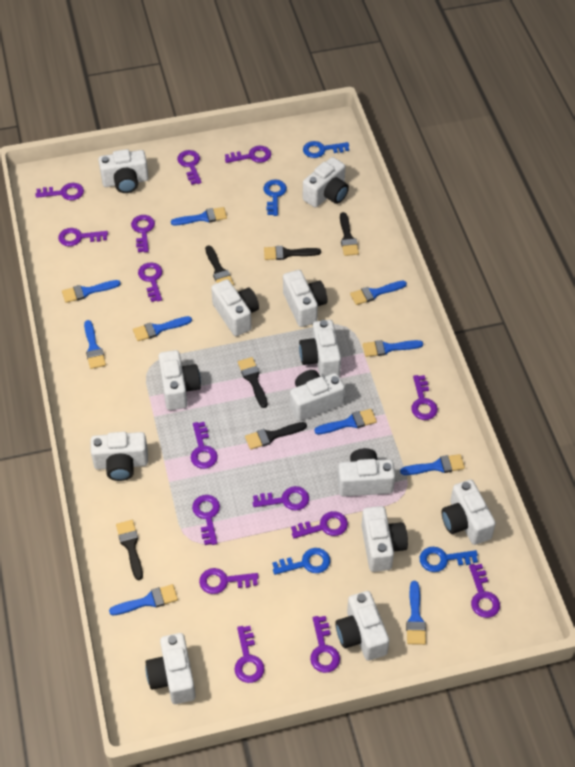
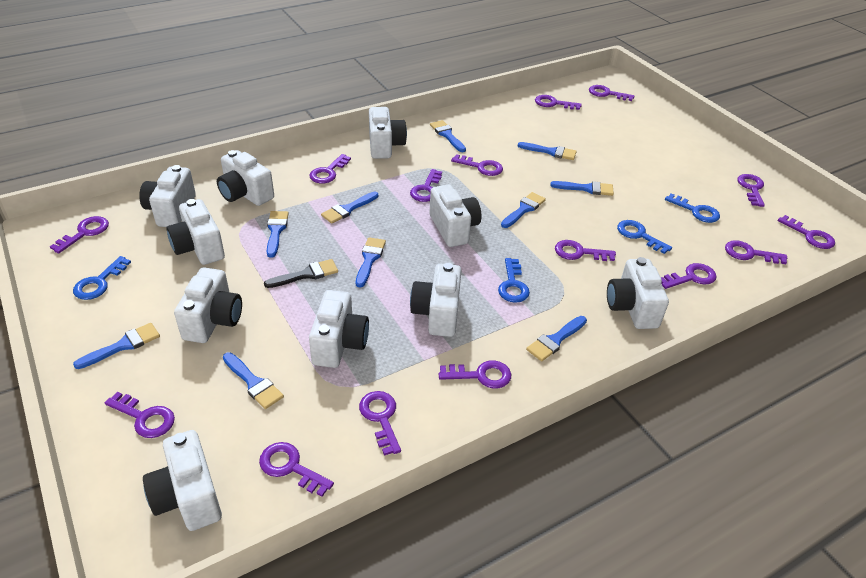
black brush: [116,520,143,580] [205,246,234,286] [238,357,268,408] [245,422,307,450] [264,246,321,260] [340,212,359,256] = 6 -> [264,259,338,288] = 1
white camera: [91,432,148,481] [98,149,149,193] [145,633,196,704] [158,350,201,410] [211,279,259,336] [283,270,327,327] [290,370,345,421] [299,320,341,377] [303,157,349,208] [335,591,389,661] [338,448,395,497] [361,506,408,572] [442,480,496,545] = 13 -> [139,165,196,227] [143,430,222,531] [166,199,225,265] [174,267,242,343] [217,150,274,206] [309,290,369,368] [369,107,407,159] [410,263,462,337] [429,185,481,247] [607,257,669,329] = 10

